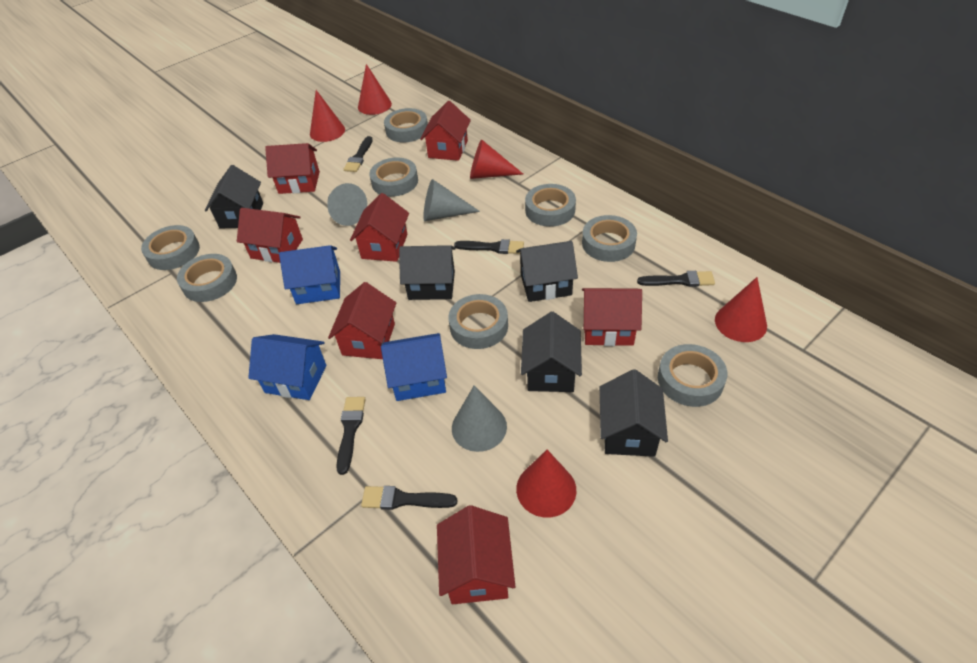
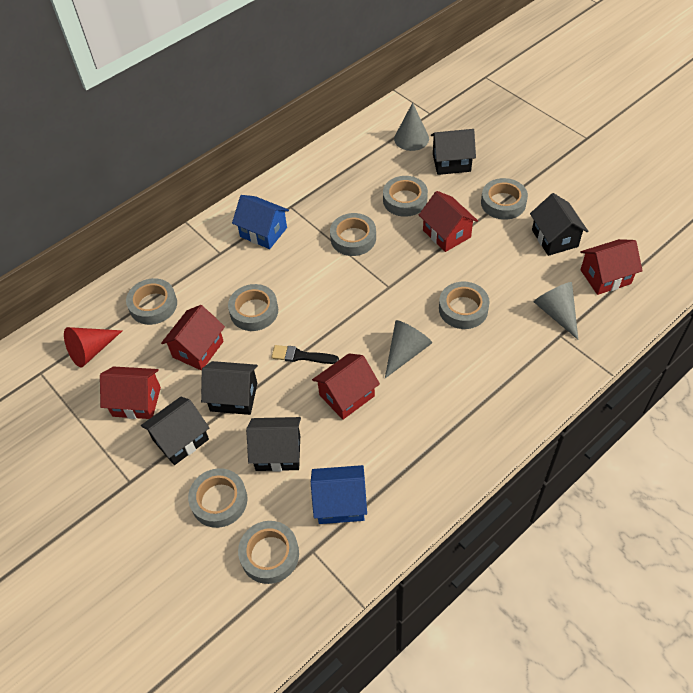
black brush: [336,397,366,475] [344,136,373,172] [361,486,458,510] [454,239,524,254] [637,271,715,287] = 5 -> [271,345,339,364] = 1
blue house: [248,334,327,400] [279,245,340,304] [381,333,447,401] = 3 -> [232,195,289,249] [311,465,367,524] = 2
red cone: [310,90,345,142] [358,64,392,115] [470,140,523,179] [516,450,576,518] [715,277,767,342] = 5 -> [64,327,123,367] = 1
red house: [237,208,303,263] [265,143,320,194] [328,282,396,359] [350,193,409,262] [420,101,471,161] [437,505,516,604] [582,288,642,346] = 7 -> [100,366,161,419] [161,305,225,371] [312,353,380,419] [419,191,478,252] [580,239,643,295] = 5

